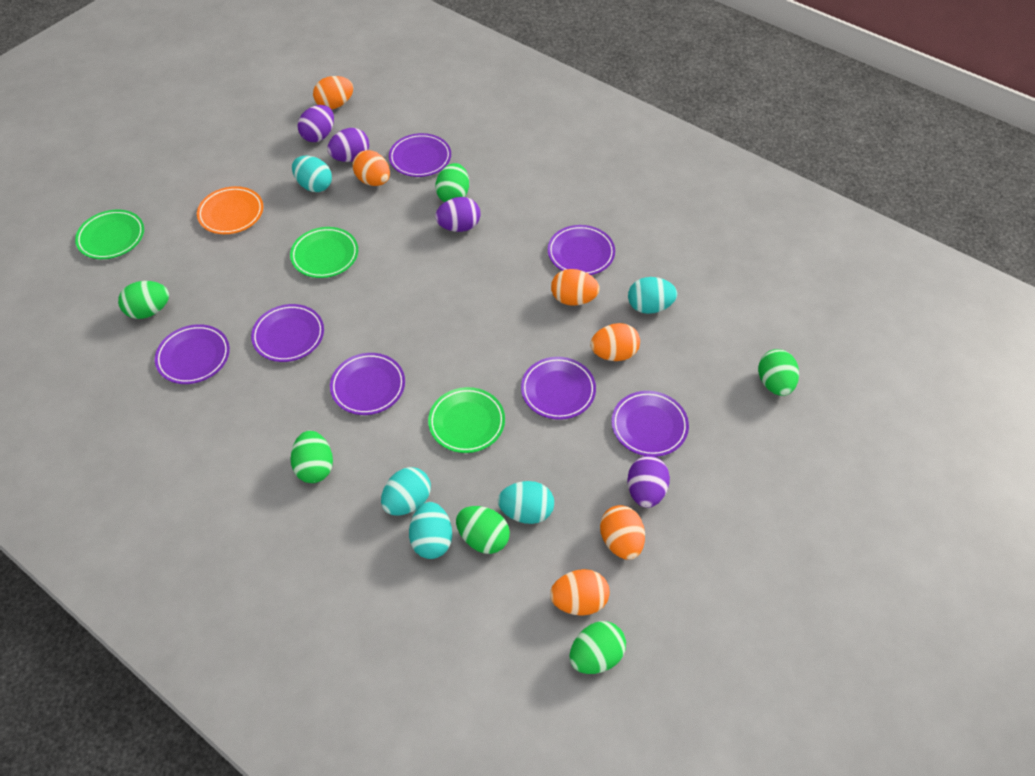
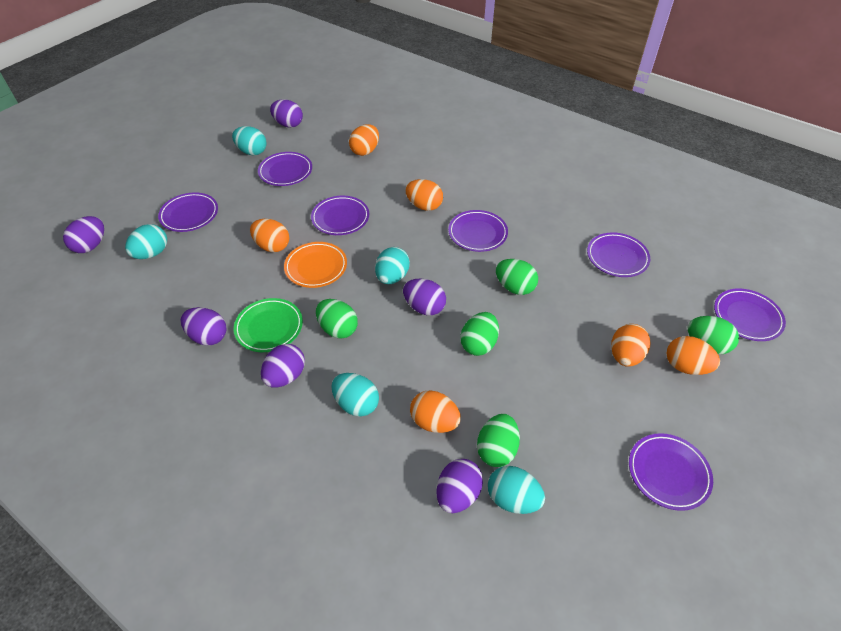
green egg: [118,281,169,319] [291,431,333,483] [435,163,469,202] [456,506,510,554] [569,621,626,674] [758,349,799,396] = 6 -> [316,299,358,339] [461,312,499,356] [477,414,520,467] [496,259,538,295] [688,316,739,354] = 5
green plate: [75,210,144,259] [290,227,358,278] [428,387,505,453] = 3 -> [234,298,303,352] = 1
purple egg: [298,105,334,142] [327,128,369,162] [435,197,481,232] [627,456,670,508] = 4 -> [63,216,104,253] [181,307,227,346] [261,344,305,388] [270,99,303,128] [403,278,446,316] [436,459,483,513] = 6

